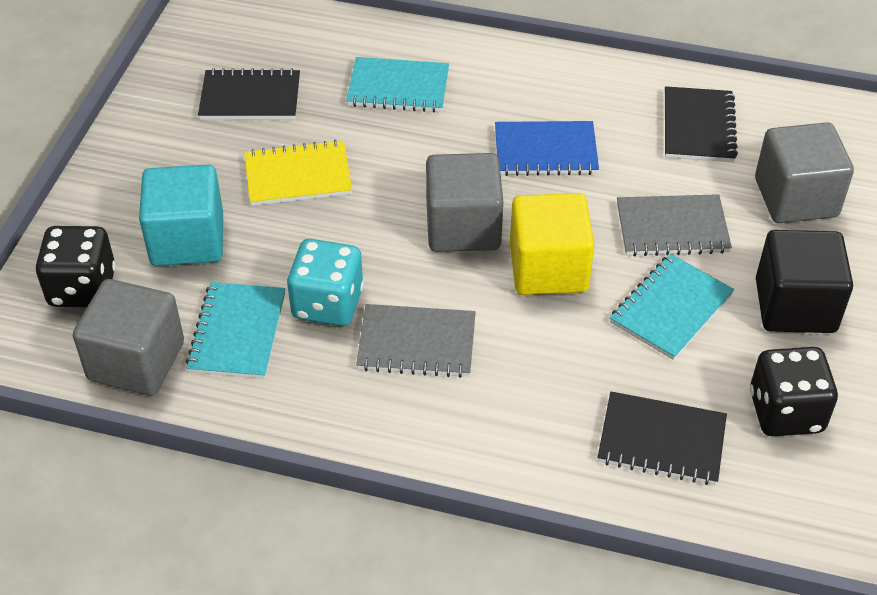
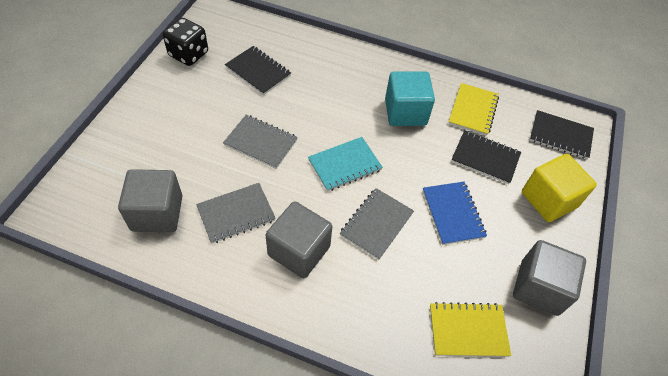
black cube: [756,230,853,333] = 1 -> none = 0
black dice: [35,226,116,307] [750,347,838,436] = 2 -> [163,18,208,66] = 1
grey notebook: [356,304,476,378] [617,194,732,256] = 2 -> [196,183,276,244] [223,115,298,169] [340,188,414,260] = 3
turquoise dice: [287,239,364,326] = 1 -> none = 0
turquoise notebook: [186,282,285,379] [346,57,449,113] [610,254,734,360] = 3 -> [308,137,383,191] = 1
yellow notebook: [244,140,352,206] = 1 -> [430,302,511,357] [448,83,499,136] = 2

